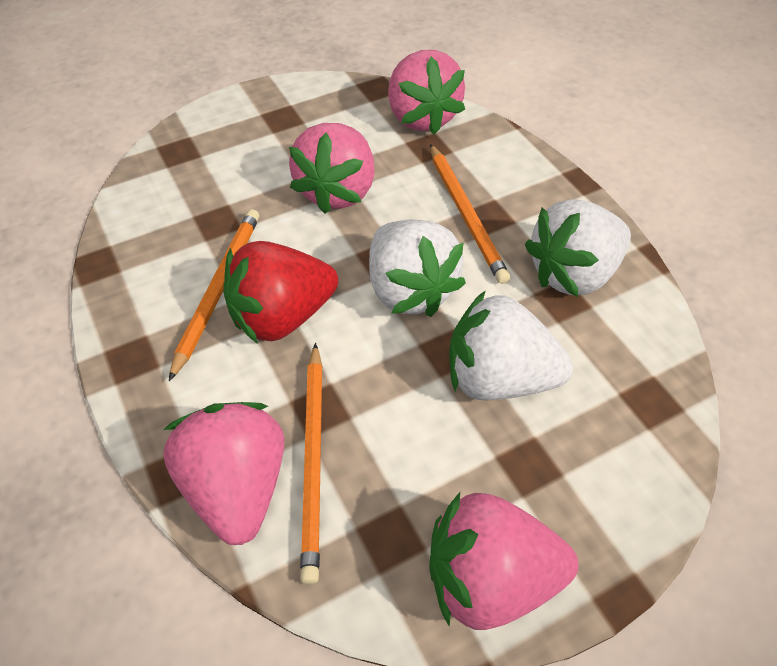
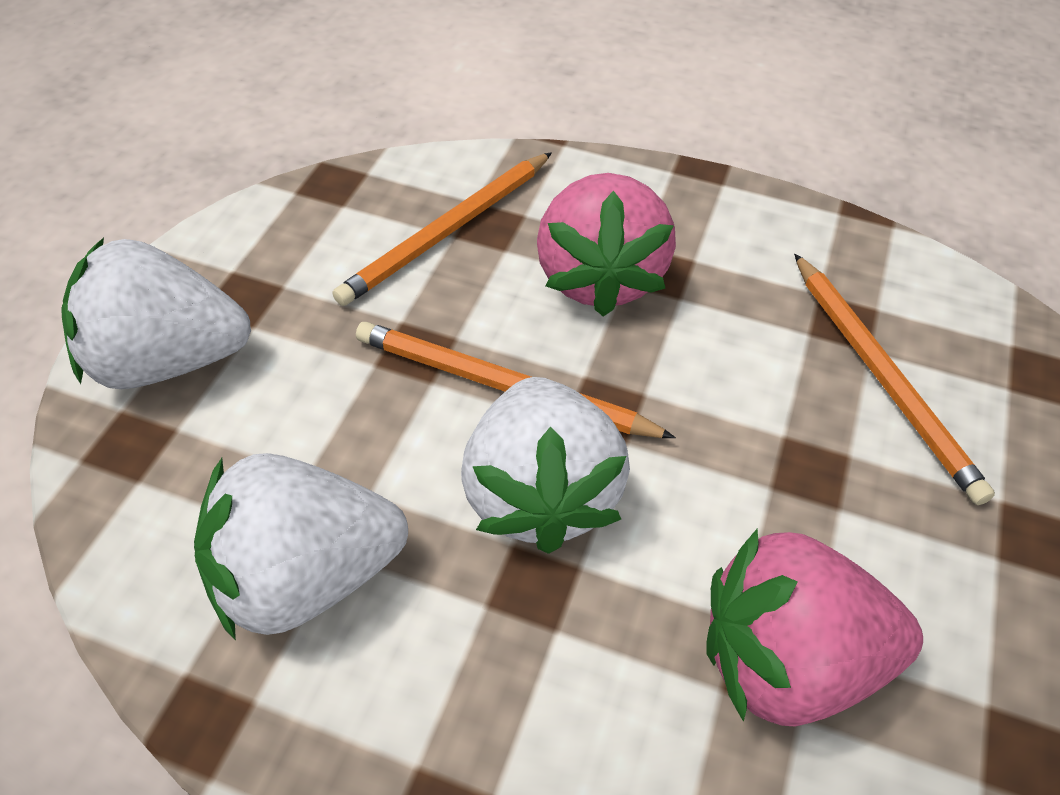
pink strawberry: [163,402,284,545] [289,123,375,214] [388,50,465,135] [429,492,578,630] = 4 -> [537,173,676,316] [707,529,923,726] = 2
red strawberry: [223,241,338,344] = 1 -> none = 0

